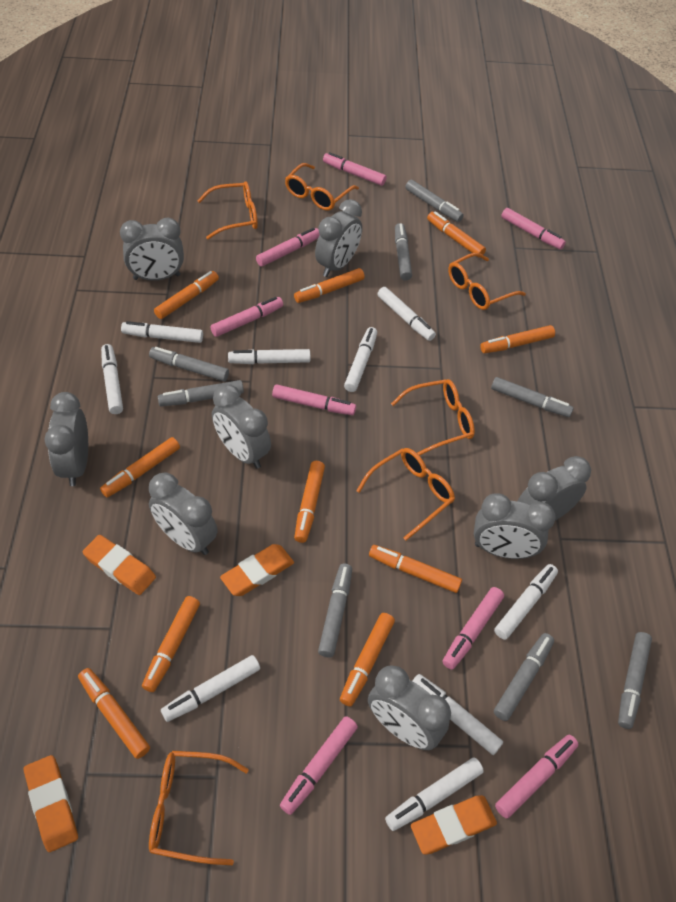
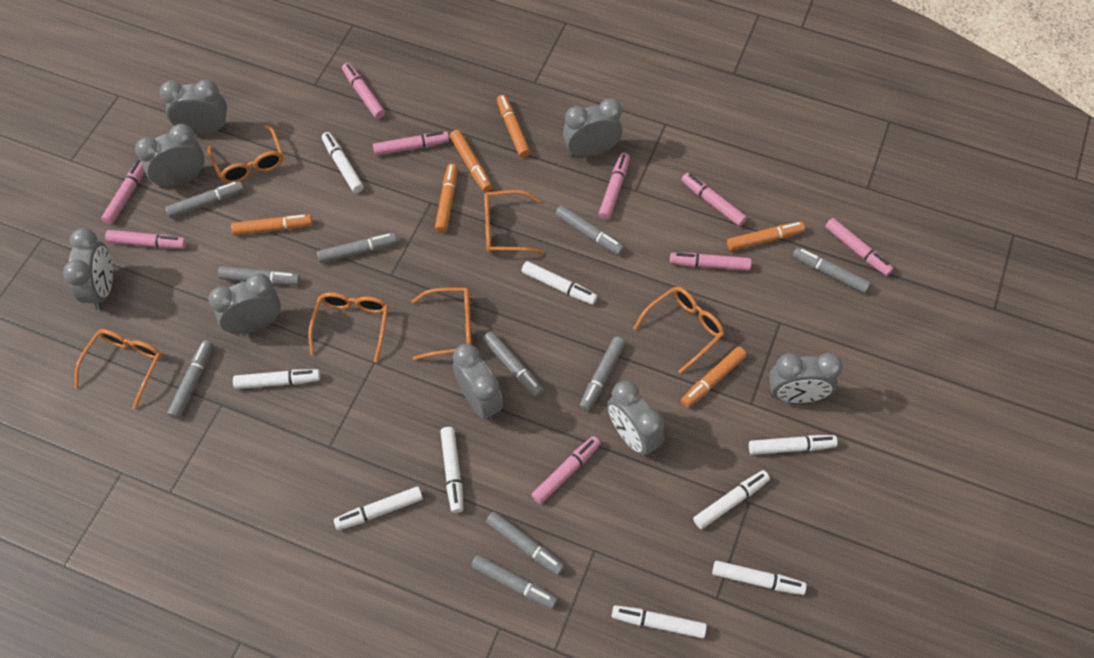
grey marker: [149,347,229,381] [158,380,244,406] [318,564,352,658] [395,223,412,281] [405,180,464,222] [491,377,574,417] [494,633,554,721] [618,632,652,729] = 8 -> [165,181,244,218] [167,340,213,419] [218,266,301,285] [317,233,397,263] [471,555,558,609] [483,331,544,397] [486,511,565,575] [555,205,624,255] [579,337,625,411] [793,247,871,293] = 10
orange eraser: [24,755,78,852] [83,535,156,595] [220,544,294,596] [411,795,497,855] = 4 -> none = 0
orange marker: [78,668,150,759] [100,437,180,497] [142,596,200,692] [154,271,219,319] [294,268,364,303] [294,461,325,543] [340,613,395,706] [369,545,462,593] [427,211,486,257] [480,325,555,353] = 10 -> [231,215,312,235] [435,163,458,233] [450,130,492,192] [497,95,530,158] [681,347,747,408] [727,222,805,251] = 6
pink marker: [210,297,283,337] [256,228,320,266] [272,384,356,415] [280,716,358,815] [323,152,387,186] [442,587,504,670] [495,735,579,819] [501,208,566,250] = 8 -> [101,159,145,224] [105,230,187,249] [342,63,385,119] [373,131,449,156] [531,436,601,504] [598,153,630,220] [670,253,751,271] [681,173,747,226] [825,218,894,276] = 9

